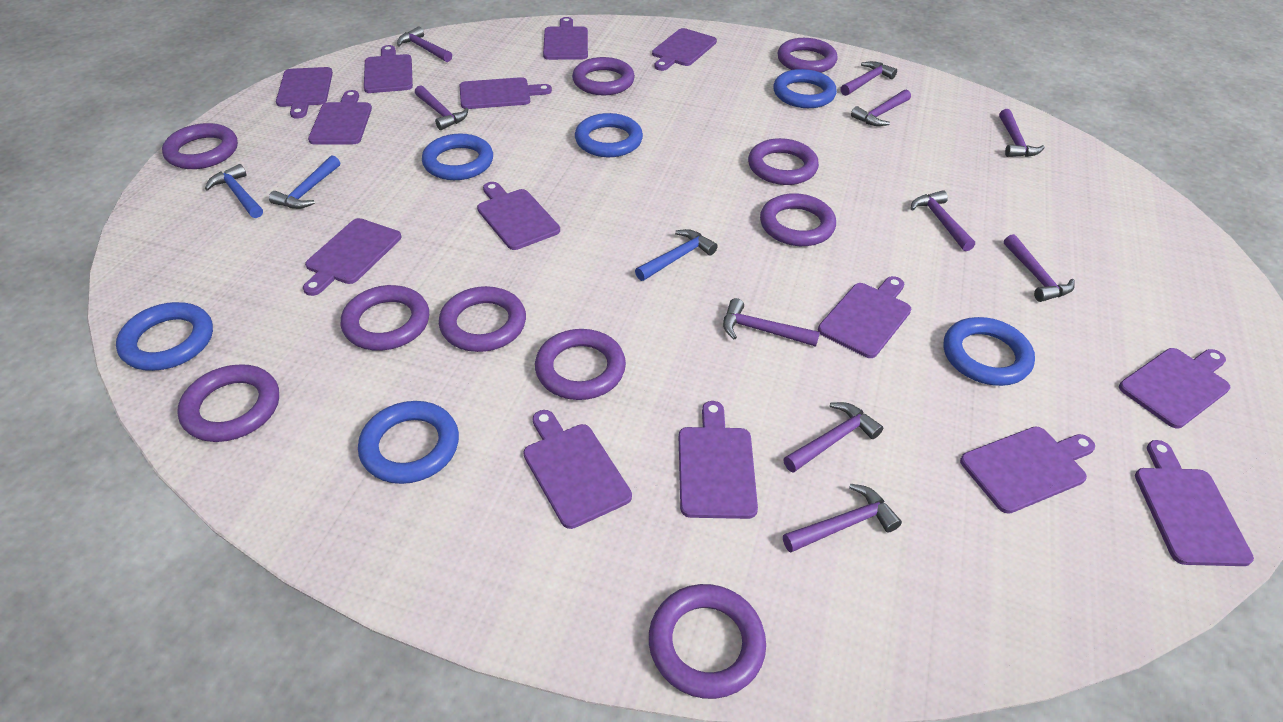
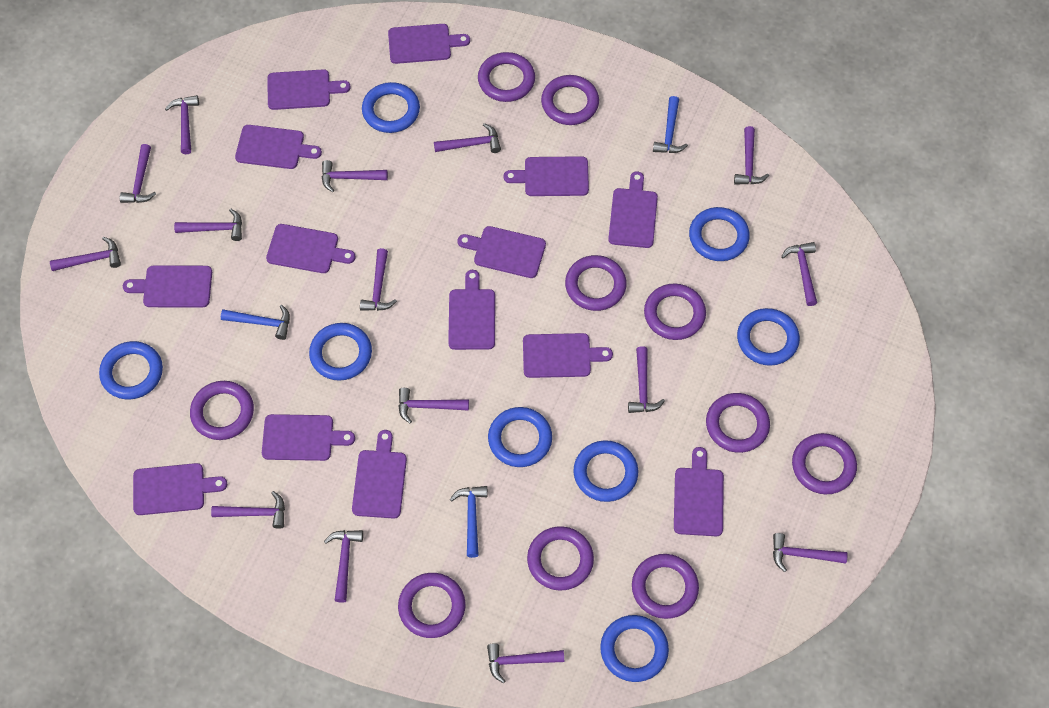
blue ring: [116,302,213,371] [358,401,459,484] [422,133,493,180] [575,113,643,157] [773,69,837,108] [944,317,1035,386] = 6 -> [99,341,163,399] [309,323,372,381] [362,82,420,133] [488,407,552,467] [573,440,638,502] [600,615,669,682] [689,207,750,261] [737,308,800,366] = 8
purple hammer: [397,27,452,62] [415,85,468,130] [723,298,820,347] [783,402,883,473] [783,484,902,553] [840,61,897,96] [851,90,911,126] [911,190,975,251] [999,109,1045,157] [1004,234,1075,302] = 10 -> [50,237,121,271] [120,144,156,203] [165,95,199,154] [174,209,242,241] [211,491,285,529] [322,160,388,192] [324,530,363,603] [360,248,397,311] [398,388,469,423] [434,123,501,153] [487,643,564,683] [628,346,665,413] [734,126,769,185] [773,533,848,572] [781,242,817,306] = 15

